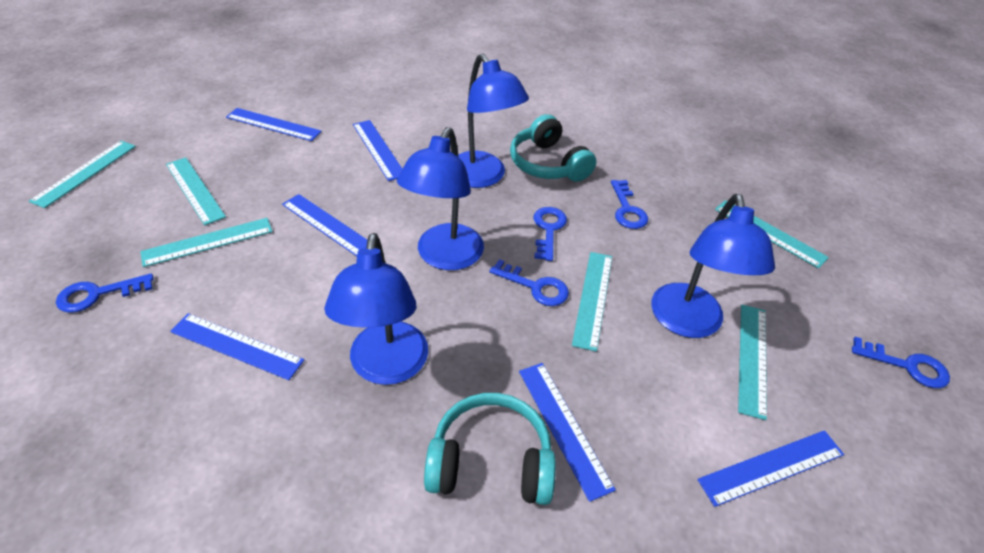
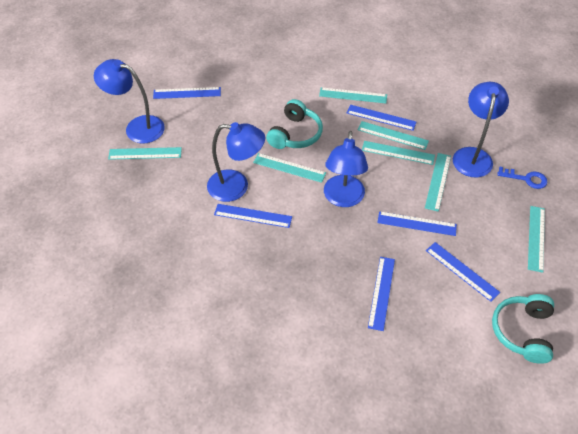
blue key: [56,273,154,313] [490,259,569,306] [534,207,567,261] [611,180,648,229] [852,337,950,388] = 5 -> [497,167,547,189] = 1
turquoise ruler: [29,141,136,208] [140,218,273,267] [166,157,226,225] [572,252,612,352] [715,200,829,269] [738,305,767,420] = 6 -> [108,147,182,160] [253,153,326,183] [319,87,387,104] [358,121,429,150] [362,141,435,165] [425,153,451,212] [528,206,545,273] = 7

